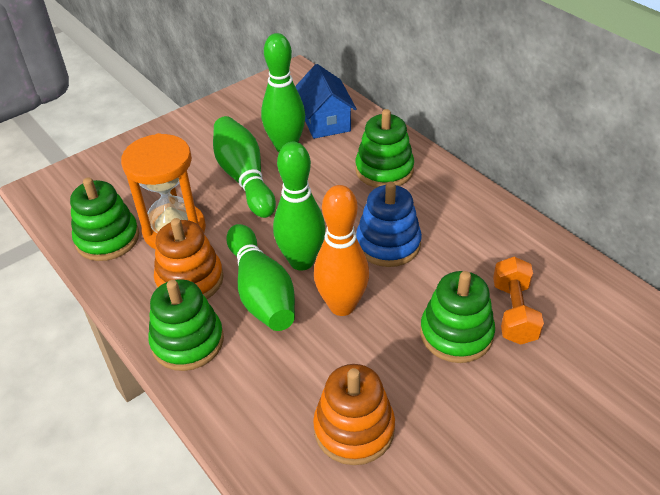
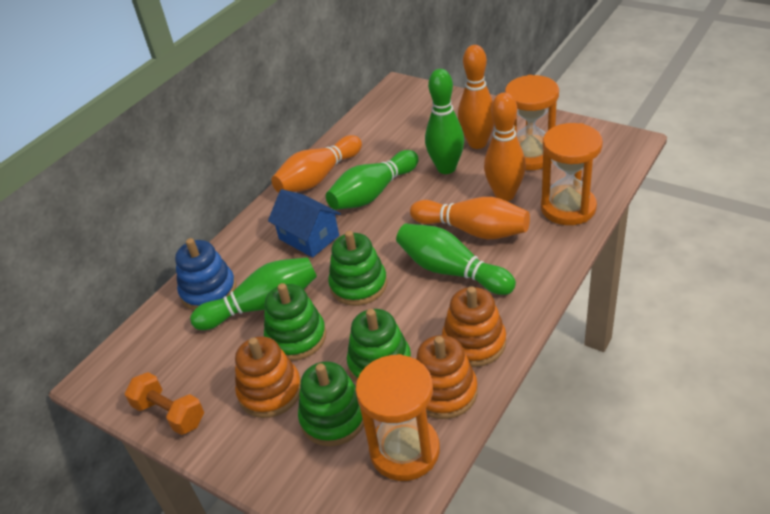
orange bowling pin: [314,185,369,316] = 1 -> [271,135,362,193] [410,197,530,239] [458,45,494,149] [484,92,526,201] = 4
orange hourglass: [121,133,206,249] = 1 -> [355,354,440,481] [505,75,559,170] [541,123,603,225] = 3
orange stacking toy: [154,218,224,299] [313,364,395,465] = 2 -> [235,336,301,418] [416,335,478,419] [442,286,506,367] = 3

